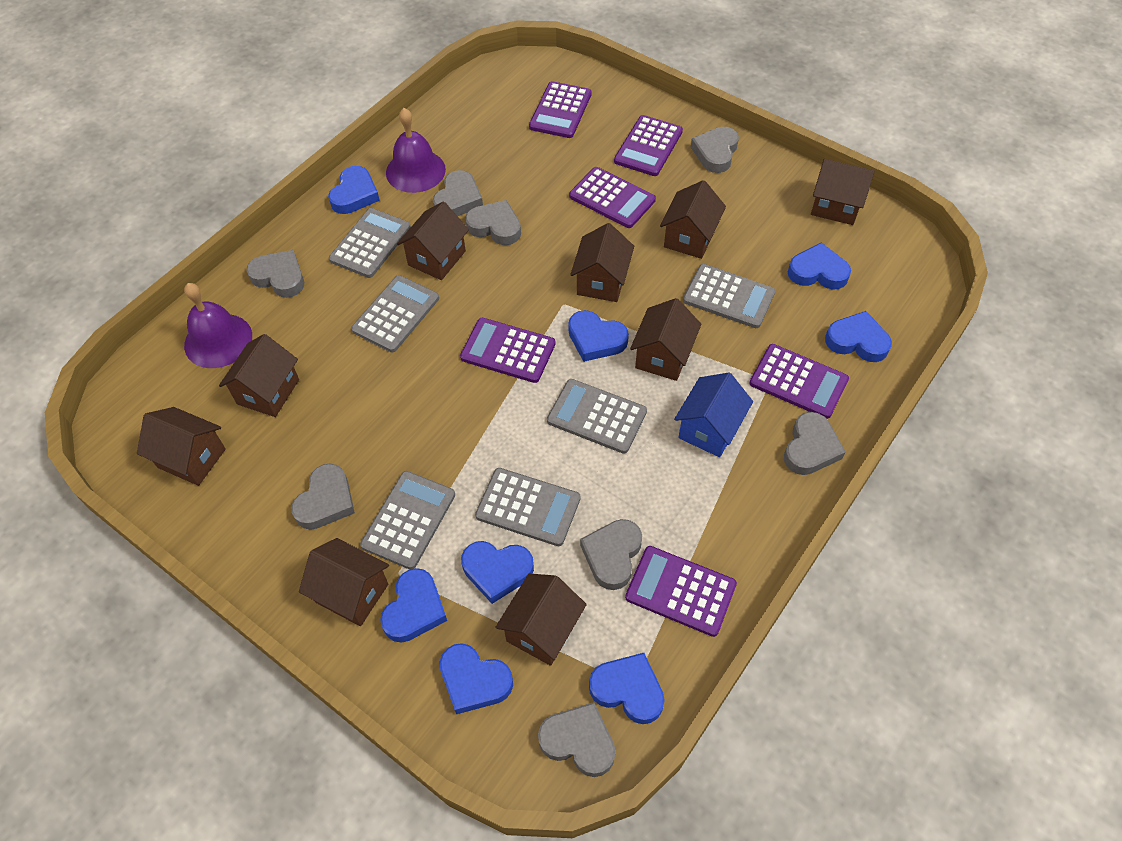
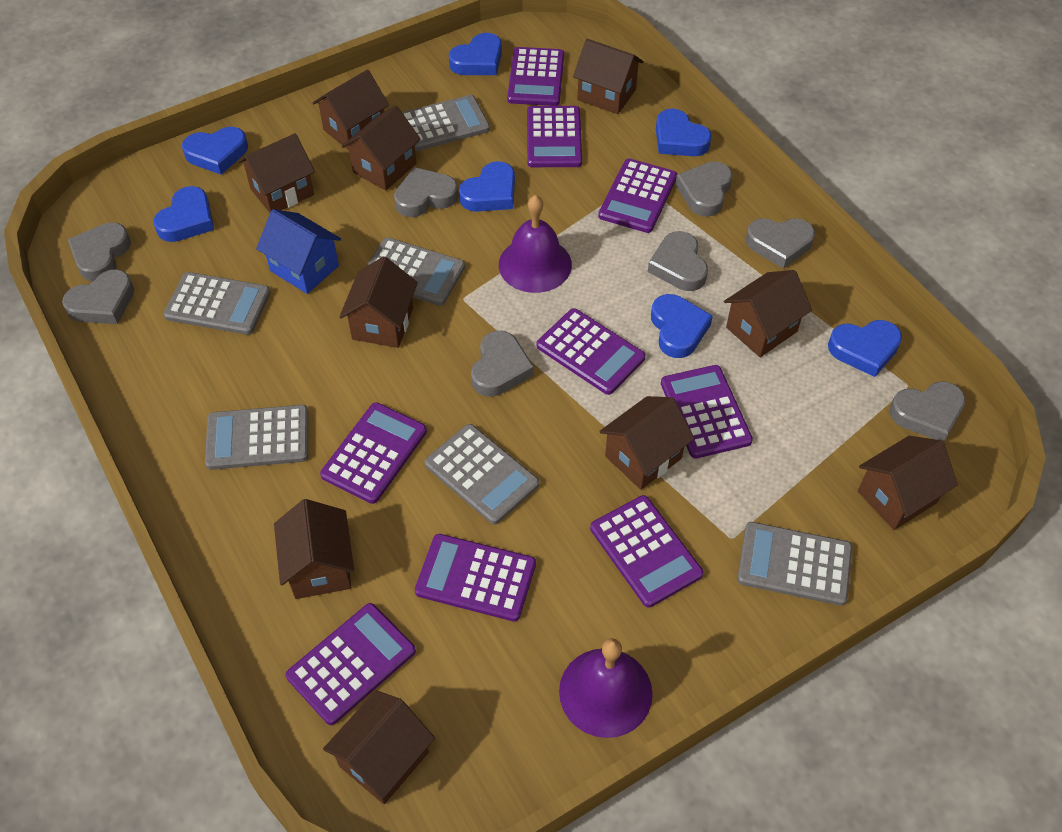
blue heart: [328,166,380,214] [380,568,447,642] [439,643,513,714] [461,541,534,604] [568,310,629,362] [589,653,665,724] [788,242,851,289] [825,311,892,362] = 8 -> [154,186,214,242] [182,127,248,175] [449,33,502,75] [459,161,515,212] [651,294,713,358] [656,109,712,156] [828,320,902,377] = 7
brown house: [137,407,226,486] [219,334,299,417] [299,538,389,626] [397,202,469,280] [495,574,587,666] [570,223,634,302] [630,298,701,381] [660,180,726,259] [811,159,875,225] = 9 -> [238,133,315,213] [274,499,354,599] [312,70,389,150] [323,690,435,804] [339,256,418,348] [342,105,421,191] [573,39,644,114] [599,396,694,490] [724,270,812,357] [858,436,958,530] = 10
purple calculator: [460,318,556,383] [529,81,592,138] [569,167,656,228] [614,115,683,176] [625,546,737,637] [750,344,849,419] = 6 -> [286,603,416,725] [320,402,427,504] [415,534,536,621] [507,47,564,106] [527,106,582,167] [537,308,646,395] [590,495,703,608] [598,158,677,233] [661,365,753,459] = 9

